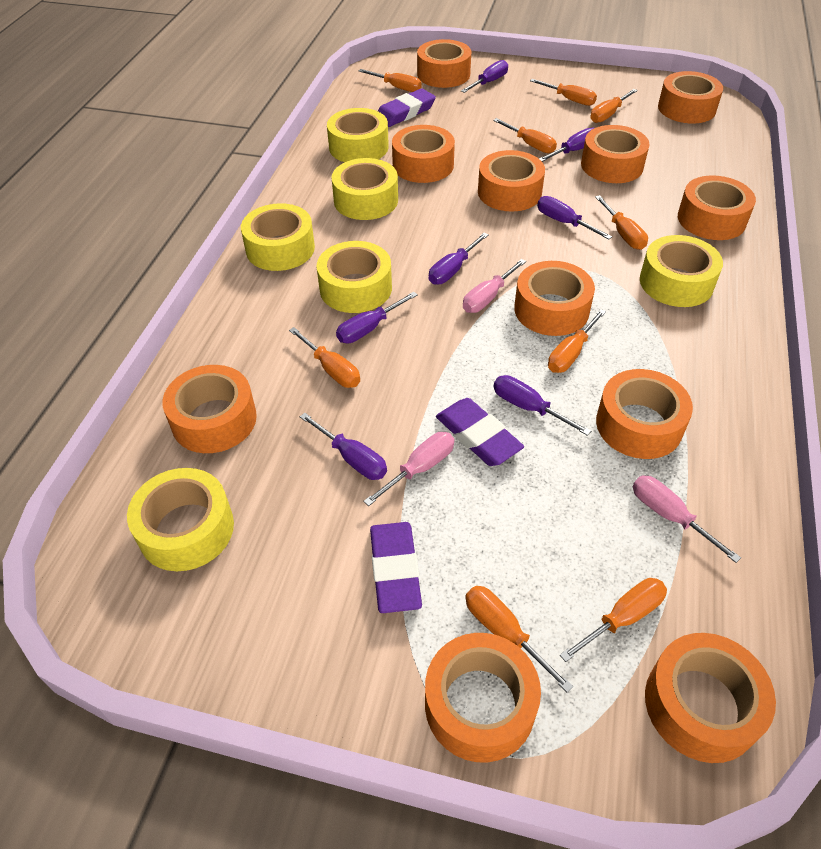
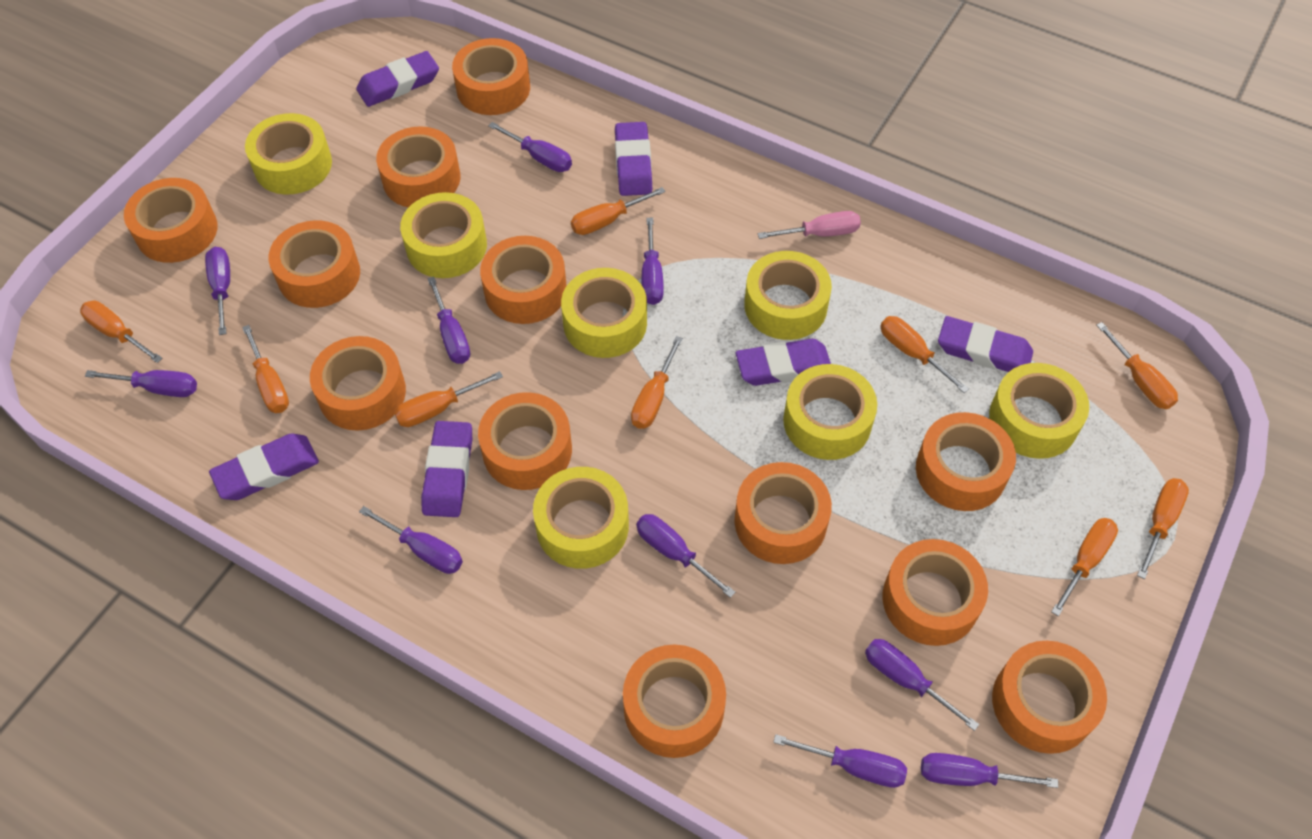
orange tape: [162,365,257,453] [392,125,455,183] [417,39,471,88] [425,633,541,763] [478,150,545,212] [514,261,595,336] [581,125,650,183] [596,369,693,459] [645,633,776,763] [658,71,723,124] [678,176,756,240] = 11 -> [124,178,218,263] [269,220,360,308] [310,336,406,430] [376,126,460,208] [452,38,530,115] [478,392,572,490] [480,236,567,324] [623,644,726,758] [735,462,832,564] [883,539,988,646] [916,412,1016,511] [992,641,1107,754] = 12
pink screwdriver: [363,432,454,506] [463,259,526,313] [633,475,741,563] = 3 -> [758,211,861,239] = 1
purple eraser: [370,522,422,613] [378,89,436,127] [436,398,524,466] = 3 -> [209,433,319,500] [356,51,439,107] [421,421,472,517] [615,122,652,196] [736,339,831,386] [938,316,1033,372] = 6
purple screwdriver: [300,413,387,480] [336,292,418,343] [429,232,489,285] [461,60,508,93] [493,375,591,436] [537,196,612,240] [539,128,594,162] = 7 -> [85,370,197,397] [205,247,230,335] [359,506,463,574] [427,276,470,364] [488,122,572,172] [636,514,735,598] [642,218,664,305] [773,734,907,788] [865,639,979,731] [921,753,1058,788] = 10
yellow tape: [127,468,234,571] [241,203,315,271] [317,241,392,313] [327,108,389,162] [332,158,398,220] [640,235,723,307] = 6 -> [245,113,332,195] [400,192,487,278] [533,467,629,569] [561,268,647,358] [744,251,832,340] [783,364,877,460] [989,363,1089,459] = 7

